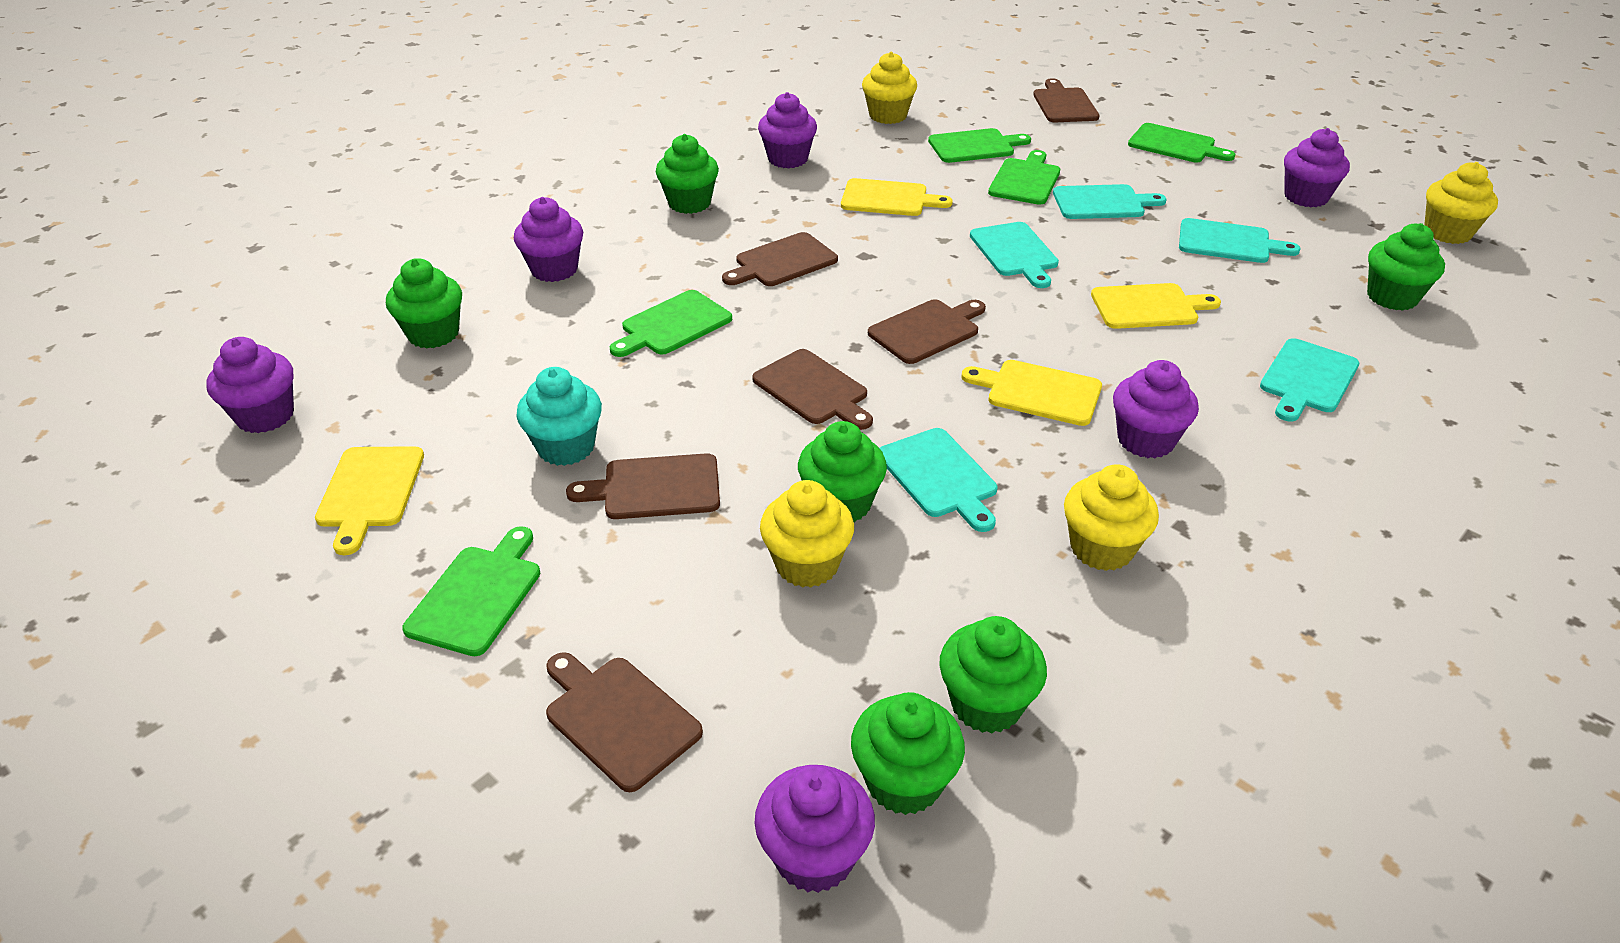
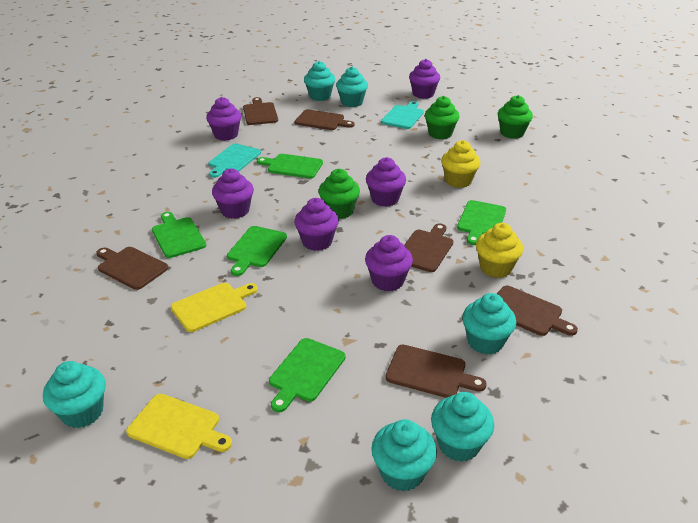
green cupcake: [386,258,462,349] [656,134,719,214] [798,421,887,522] [851,692,965,815] [939,616,1047,733] [1367,223,1445,311] = 6 -> [318,169,360,219] [425,96,460,139] [498,95,533,139] = 3
turquoise cupcake: [516,367,602,466] = 1 -> [43,361,106,428] [304,61,335,101] [336,66,368,107] [371,419,437,491] [431,392,494,462] [462,293,516,355] = 6
turquoise cutting board: [880,428,997,532] [970,222,1059,288] [1053,184,1167,219] [1179,218,1301,263] [1260,338,1360,422] = 5 -> [209,143,261,178] [381,101,424,129] = 2
yellow cupcake: [760,480,854,588] [862,52,917,124] [1064,464,1159,571] [1424,162,1498,244] = 4 -> [441,140,480,188] [476,223,523,278] = 2
yellow cutting board: [315,446,424,555] [841,178,953,216] [961,360,1102,426] [1091,283,1221,329] = 4 -> [126,394,232,459] [171,283,258,332] = 2

